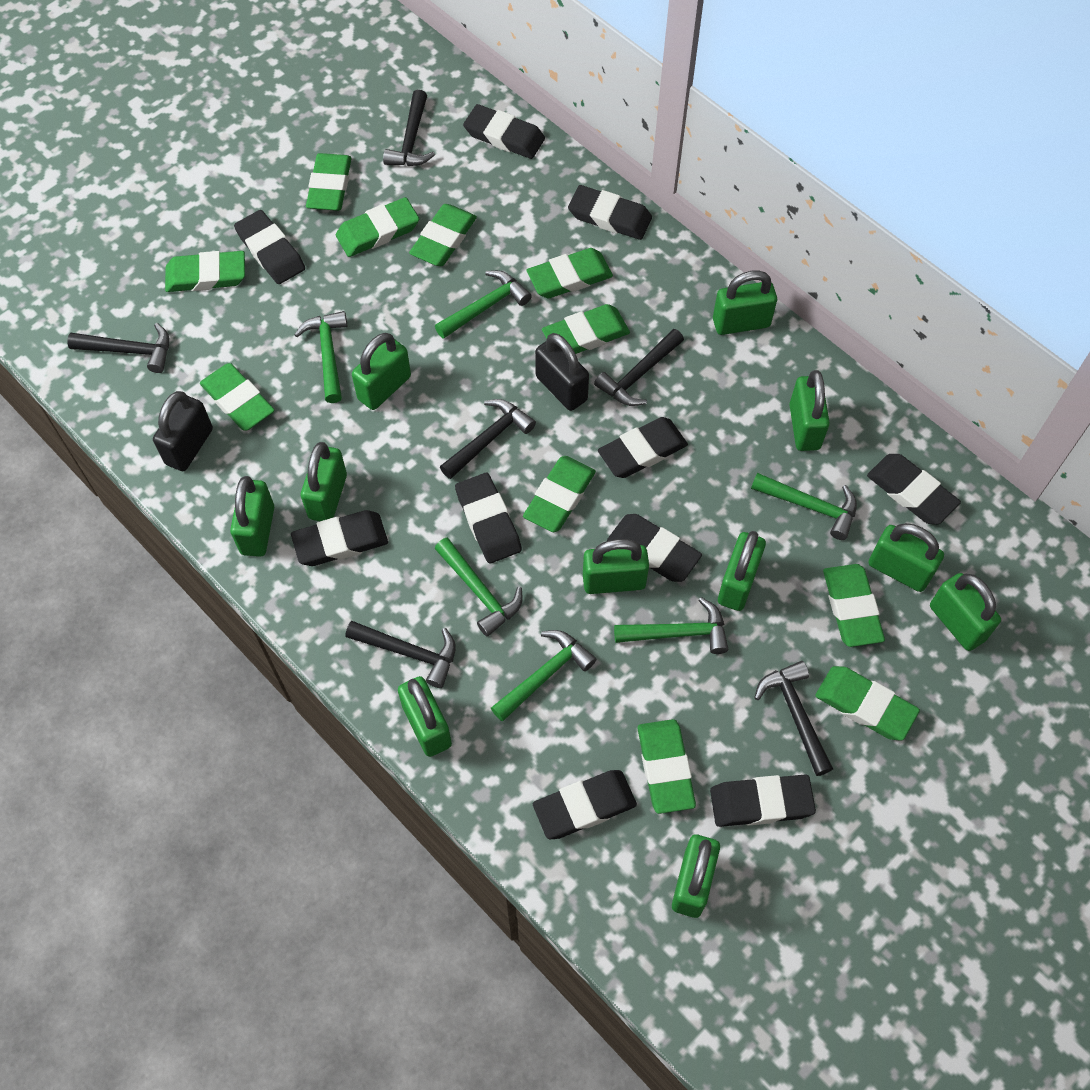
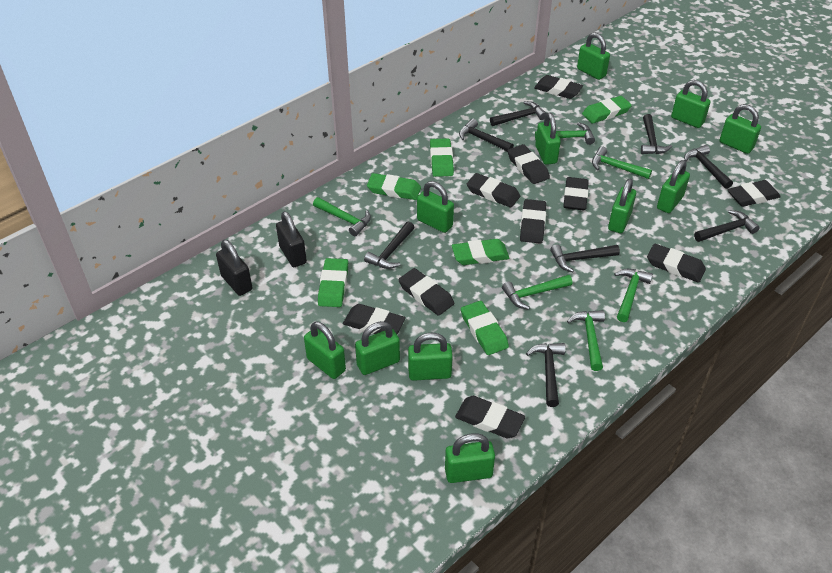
black hammer: [67,323,169,373] [346,621,456,688] [383,90,435,166] [440,399,536,479] [594,329,684,406] [754,661,833,776] = 6 -> [364,221,415,269] [459,119,514,152] [490,101,547,126] [526,343,566,407] [550,244,620,272] [641,114,672,154] [684,145,733,189] [694,210,760,242] = 8
green eraser: [165,251,245,292] [200,363,275,431] [306,153,352,211] [336,197,419,257] [409,204,477,266] [523,456,596,532] [527,248,613,298] [542,304,630,354] [638,719,696,814] [815,666,920,741] [823,564,885,647] = 11 -> [318,258,348,307] [367,173,421,200] [430,138,454,177] [452,239,509,265] [461,301,509,355] [582,96,632,124] = 6

